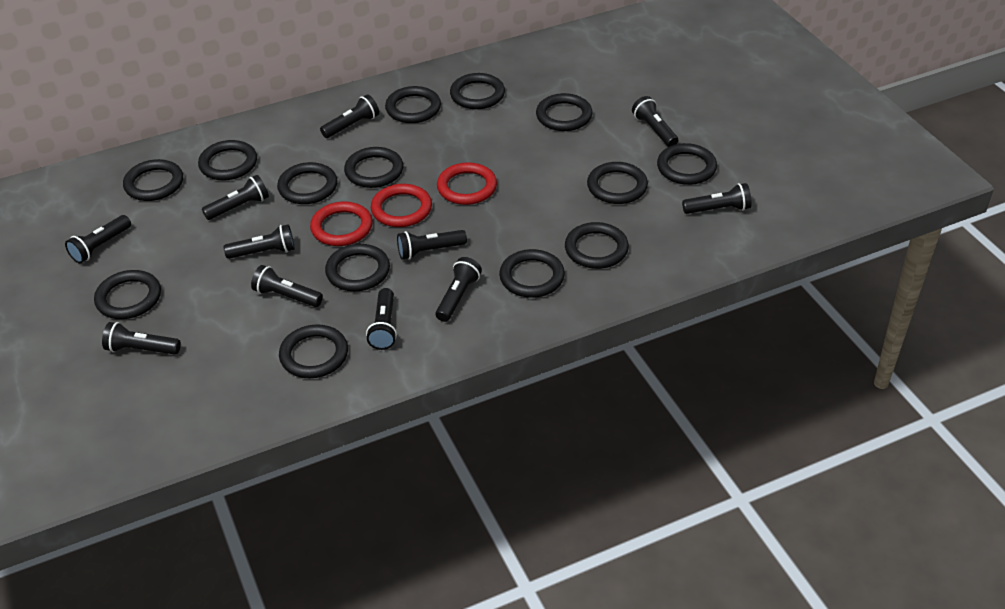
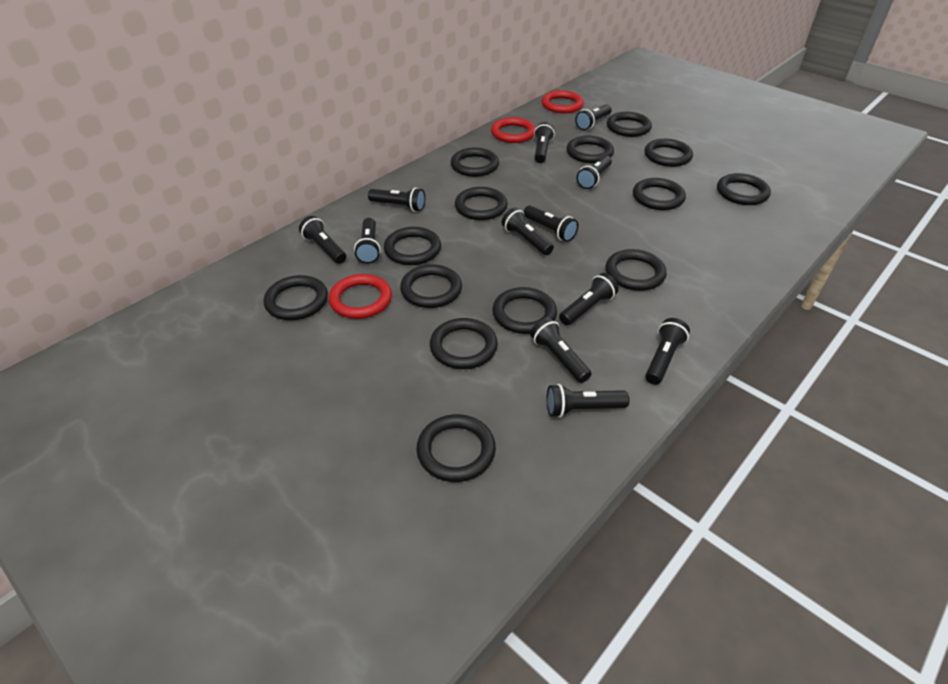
black flashlight: [65,215,131,263] [102,322,181,355] [202,175,269,220] [224,224,295,259] [251,265,323,307] [320,94,379,138] [366,288,397,350] [397,230,467,260] [435,257,482,322] [632,96,678,147] [682,183,752,214] = 11 -> [299,216,346,264] [354,218,381,264] [368,187,425,212] [502,208,554,255] [524,205,578,242] [530,317,591,383] [534,122,555,163] [547,384,630,418] [559,273,618,325] [575,104,612,130] [576,156,612,189] [645,318,690,385] = 12

